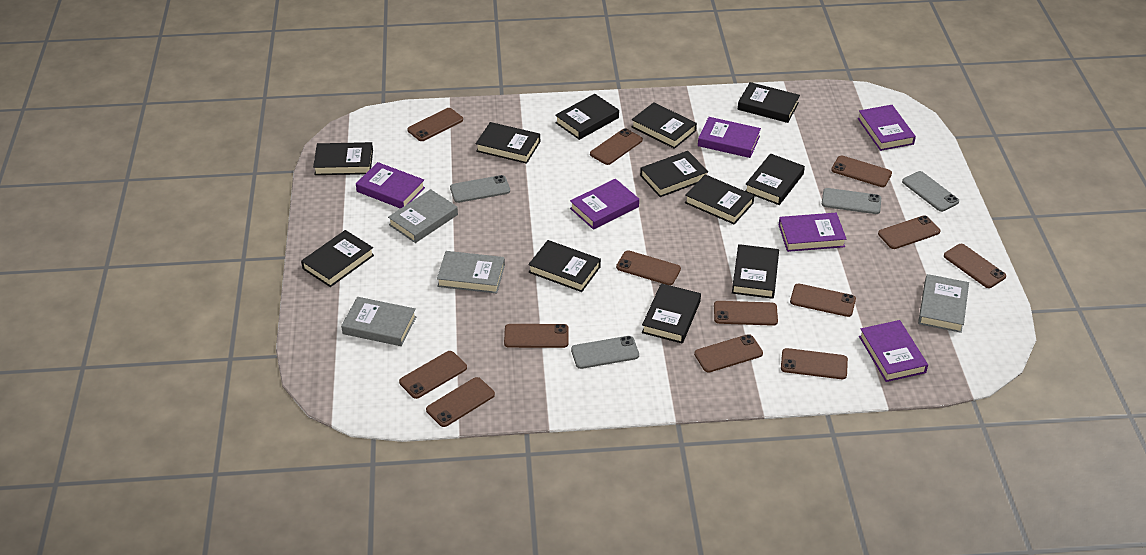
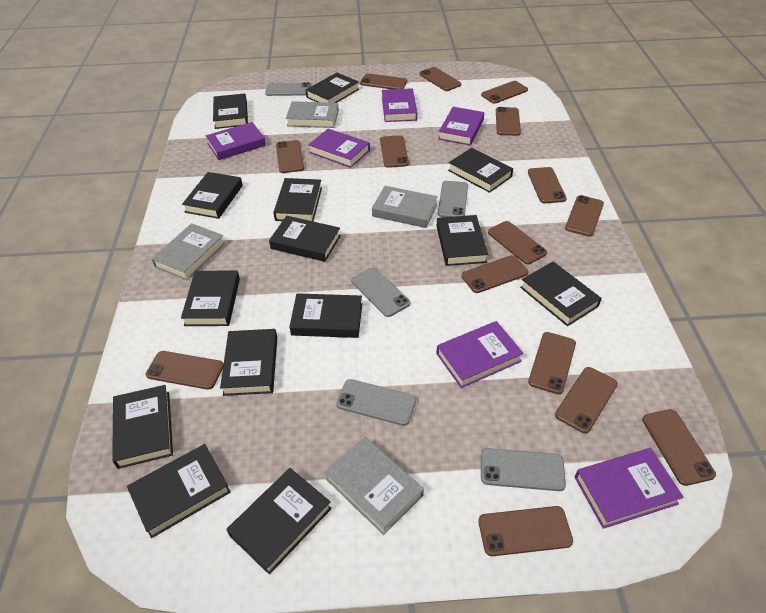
black book: [301,230,374,287] [313,142,373,175] [476,122,540,164] [528,240,601,292] [555,94,619,140] [632,102,697,149] [640,151,708,197] [642,283,701,344] [685,174,754,224] [732,244,779,299] [738,82,800,123] [745,153,805,205] = 12 -> [112,385,173,469] [127,444,231,538] [181,270,240,326] [182,172,243,219] [213,93,248,129] [220,329,277,396] [226,468,332,575] [269,216,341,262] [273,178,322,221] [289,293,362,338] [306,73,359,103] [437,215,488,266] [448,148,513,193] [520,262,602,326] = 14
brown phone: [399,351,467,399] [407,108,463,141] [426,377,495,427] [504,324,569,348] [590,128,643,165] [616,250,681,285] [694,334,763,373] [714,301,778,326] [781,348,848,379] [790,283,856,317] [831,156,892,187] [878,215,940,249] [944,244,1006,288] = 13 -> [146,351,223,390] [276,140,304,173] [360,73,407,89] [380,135,409,168] [420,67,461,91] [461,255,528,293] [478,506,573,556] [481,81,528,104] [488,221,547,264] [496,107,521,136] [528,167,567,203] [528,332,576,394] [555,367,618,434] [565,195,604,237] [642,409,716,486] = 15
grey phone: [450,175,510,203] [571,336,639,369] [822,188,881,214] [902,171,959,212] = 4 -> [265,82,312,96] [336,379,416,426] [351,267,410,317] [438,181,468,217] [481,448,566,491] = 5

